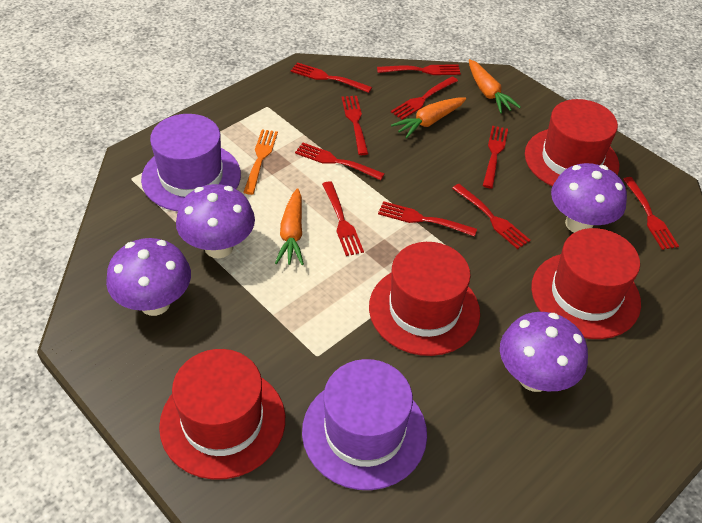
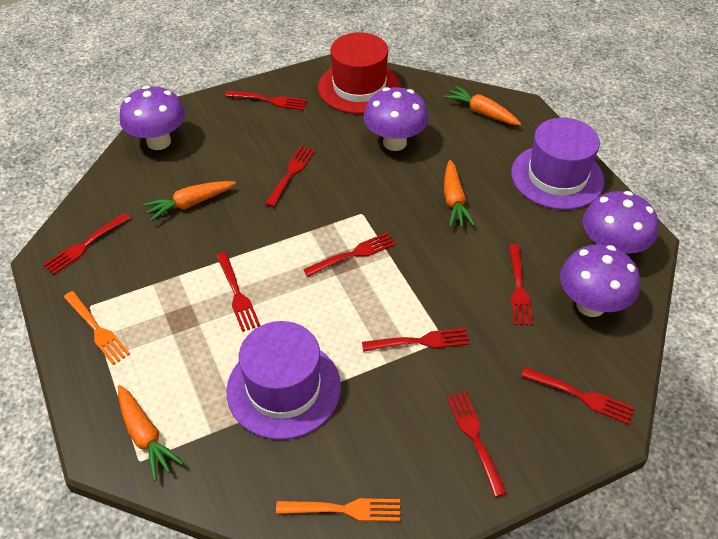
orange carrot: [275,188,304,265] [391,98,466,139] [469,59,521,113] = 3 -> [118,385,184,481] [143,181,236,221] [444,85,521,125] [444,160,475,227] = 4
orange fork: [243,129,278,195] = 1 -> [64,291,130,365] [276,498,400,521] = 2
red fork: [290,62,372,93] [295,143,385,180] [322,181,364,256] [342,96,369,155] [377,64,461,75] [378,201,477,237] [391,76,458,120] [452,184,530,249] [483,126,508,188] [623,177,679,250] = 10 -> [43,213,131,275] [216,252,260,332] [225,90,307,110] [265,146,315,207] [303,232,396,277] [362,328,470,352] [446,391,507,497] [509,244,533,325] [522,367,634,425] = 9
red hat: [159,349,285,480] [369,242,480,356] [525,99,619,186] [531,228,641,339] = 4 -> [318,32,401,114] = 1

